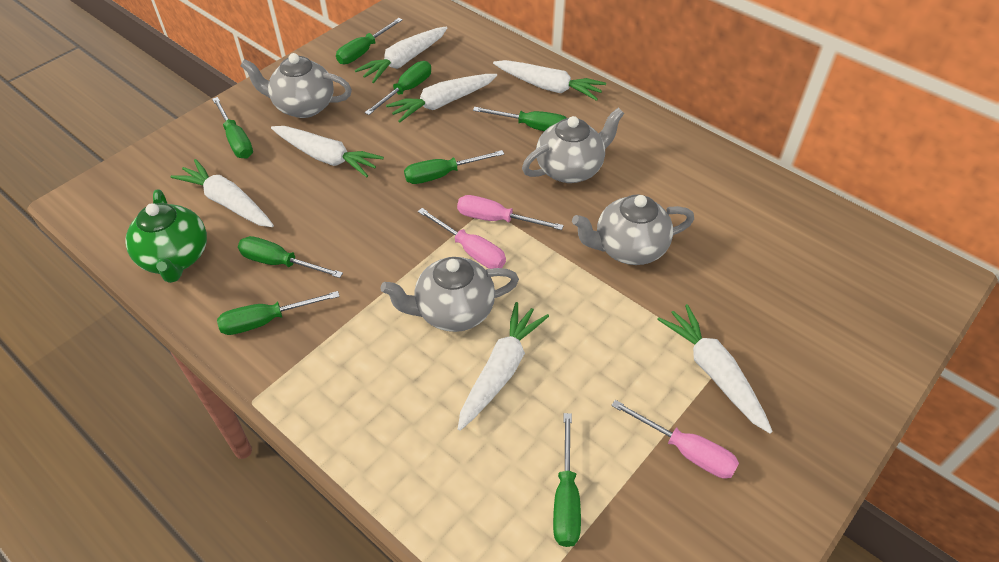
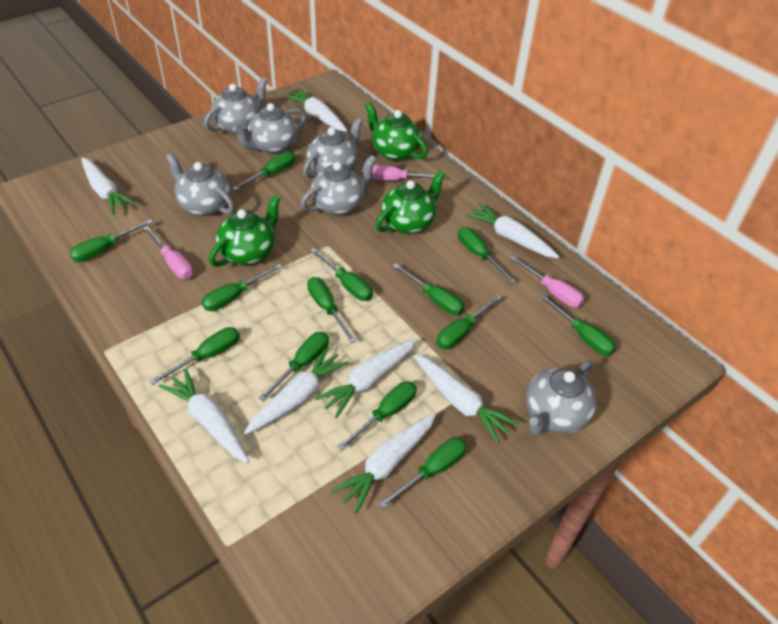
green screwdriver: [212,97,253,159] [217,291,340,335] [238,236,343,278] [336,18,403,64] [365,61,431,115] [404,150,504,184] [473,107,566,131] [553,413,581,547] = 8 -> [69,219,153,262] [149,327,240,385] [201,264,283,311] [232,151,295,191] [259,332,329,401] [307,277,356,343] [310,248,373,301] [337,381,417,450] [379,437,467,509] [392,264,465,315] [436,295,502,349] [458,227,516,283] [540,295,616,356] = 13
green teapot: [125,189,207,283] = 1 -> [209,195,281,267] [365,102,428,161] [375,171,446,234] = 3
grey teapot: [240,53,352,118] [380,257,519,332] [522,108,624,183] [572,195,694,265] = 4 -> [166,153,235,216] [204,78,268,134] [232,103,306,154] [301,155,377,215] [303,118,363,178] [526,361,597,435] = 6
white carrot: [170,159,274,227] [271,126,384,177] [355,27,447,83] [386,74,497,123] [458,302,549,431] [493,60,606,101] [657,304,773,434] = 7 -> [81,157,137,215] [159,369,249,463] [244,347,349,435] [284,88,347,132] [315,338,417,418] [331,413,436,514] [414,354,519,443] [465,203,559,258] = 8

